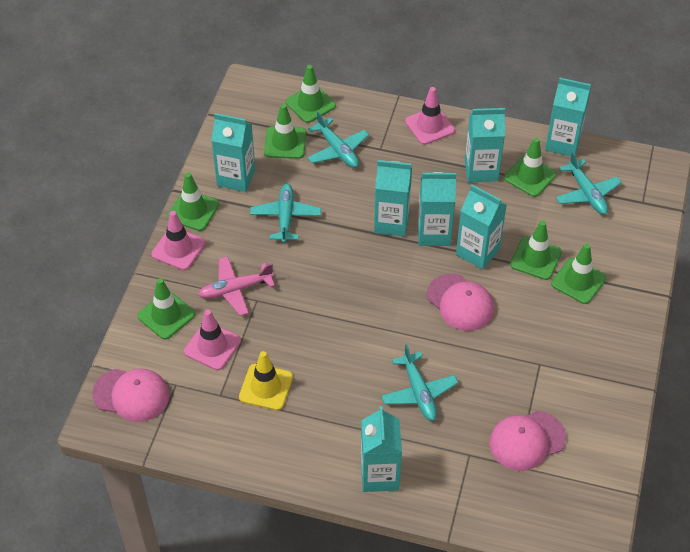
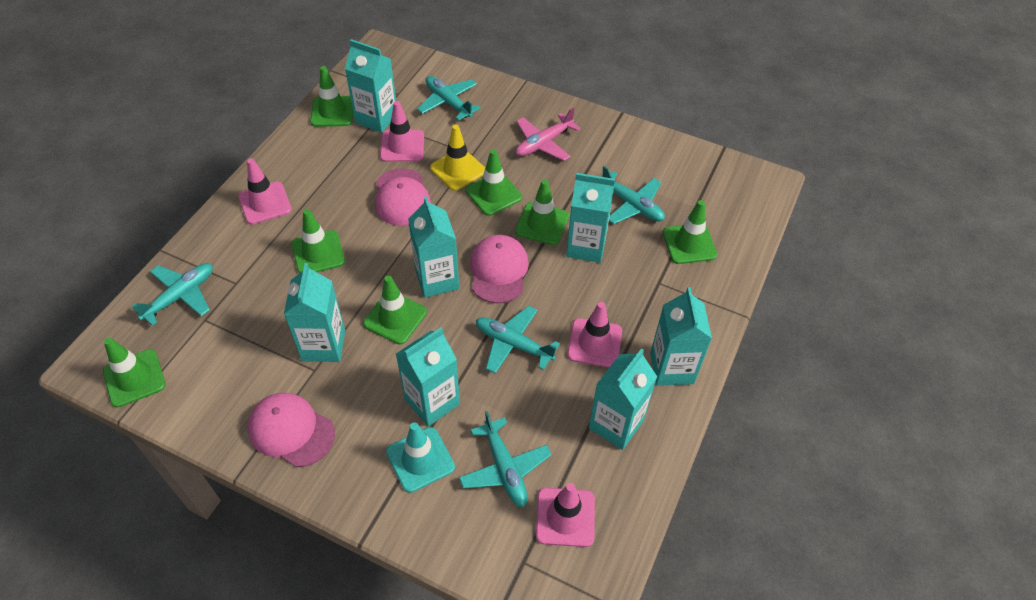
pink traffic cone: [151,211,206,270] [184,310,241,370] [405,87,455,145] = 3 -> [238,158,292,225] [380,101,424,162] [536,483,595,547] [567,302,622,368] = 4
turquoise plane: [250,184,321,243] [307,111,369,168] [381,344,458,421] [556,152,622,215] = 4 -> [132,263,213,326] [417,76,481,121] [459,411,552,507] [476,306,560,374] [602,166,665,224] = 5
turquoise traffic cone: none = 0 -> [386,422,455,493] = 1

